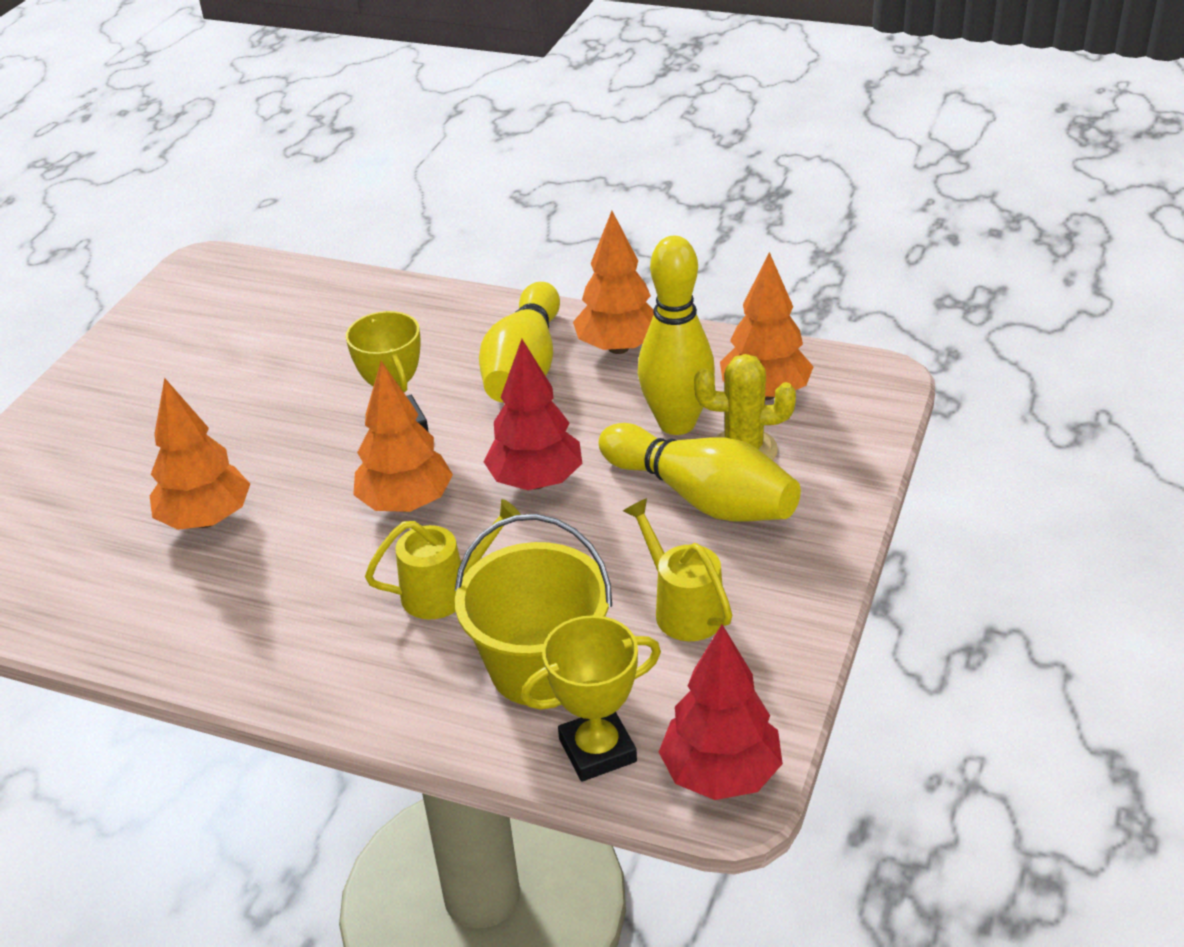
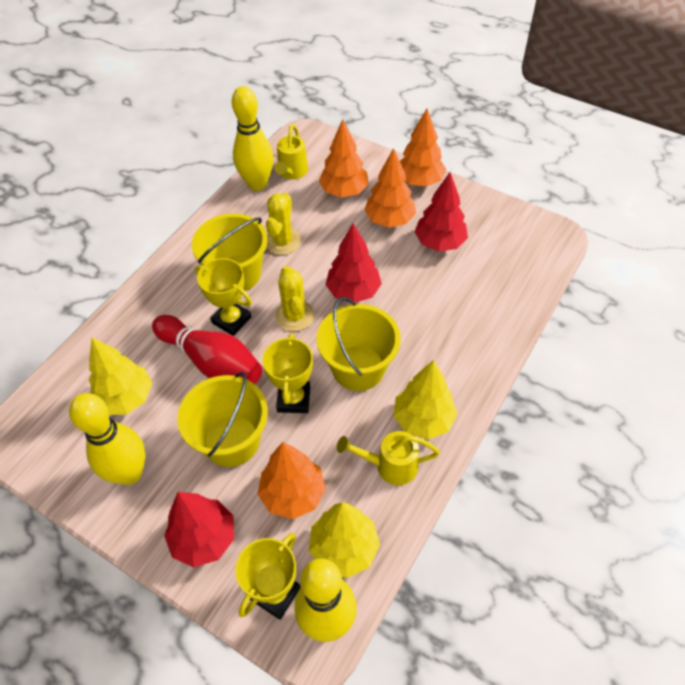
red bowling pin: none = 0 -> [152,315,262,384] = 1
red tree: [484,339,582,490] [659,624,783,800] = 2 -> [164,492,234,567] [325,223,382,303] [414,172,468,252] = 3
yellow bucket: [455,514,612,705] = 1 -> [177,372,268,467] [192,213,267,291] [317,297,401,391] = 3
yellow cactus: [694,354,796,460] = 1 -> [266,193,301,255] [275,266,314,331] = 2
yellow tree: none = 0 -> [89,337,152,415] [309,503,380,578] [394,360,458,440] = 3
yellow trophy: [346,311,428,431] [521,615,661,782] = 2 -> [195,258,252,336] [235,533,300,620] [262,334,313,413] = 3

